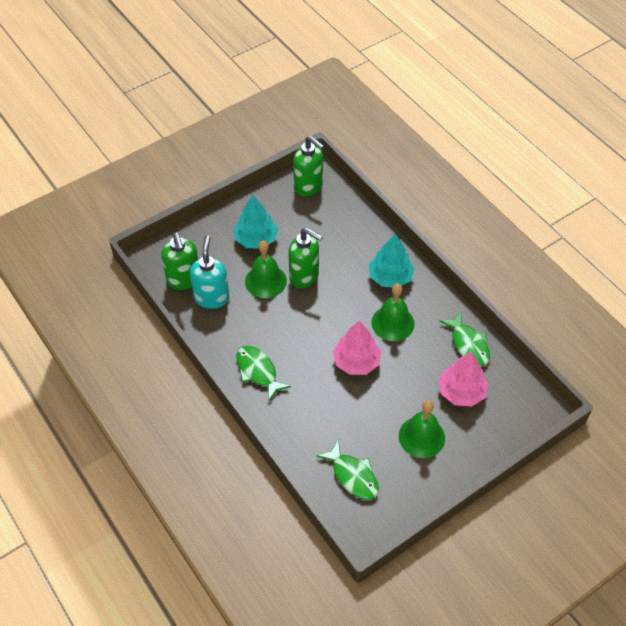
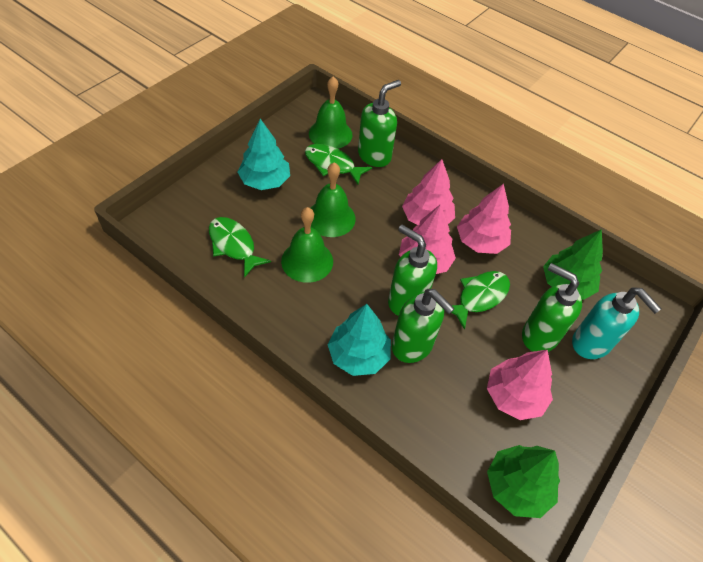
green soap dispenser: [161,232,198,290] [288,227,323,288] [293,136,324,196] = 3 -> [358,80,401,167] [388,225,437,316] [392,289,455,363] [522,263,582,352] = 4
green tree: none = 0 -> [487,445,560,518] [543,229,603,300] = 2
pink tree: [333,320,381,375] [439,352,488,407] = 2 -> [399,204,456,274] [402,159,455,225] [457,184,511,254] [487,350,553,420] = 4

